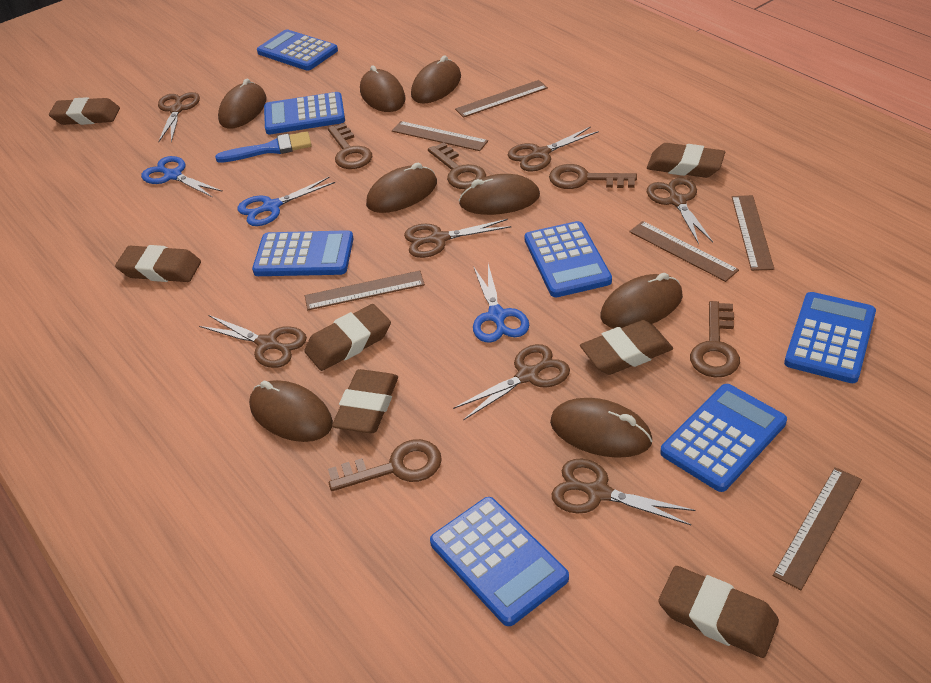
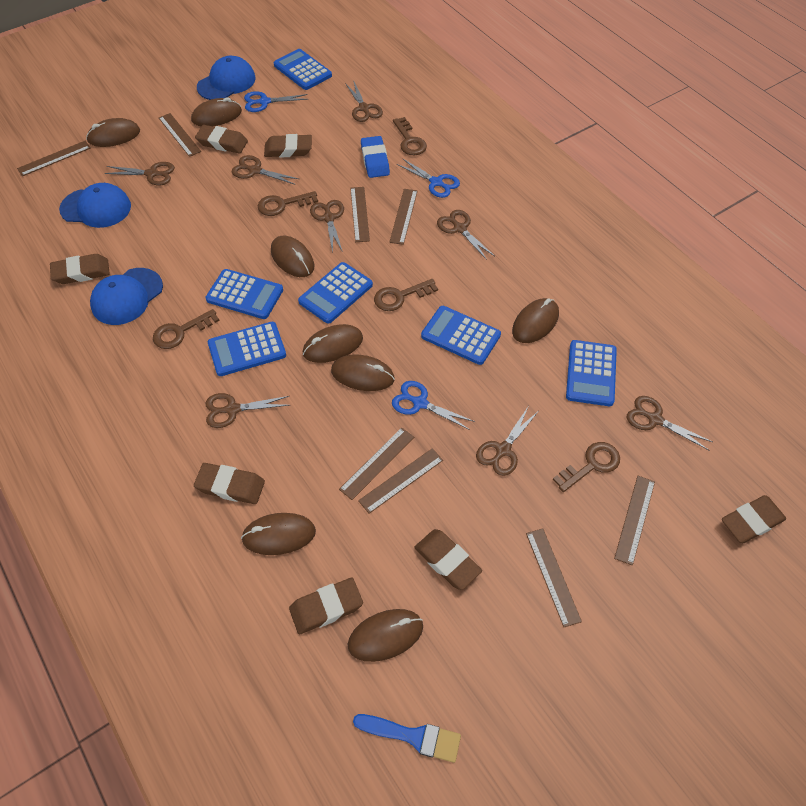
blue calculator: [252,230,354,276] [257,29,338,71] [264,92,345,134] [430,497,569,626] [524,221,612,297] [660,384,787,492] [784,292,876,383] = 7 -> [206,269,283,319] [208,322,286,376] [274,49,332,90] [298,262,373,324] [421,306,501,365] [566,340,617,406] = 6
blue cap: none = 0 -> [59,183,131,228] [90,268,163,325] [197,56,255,100] = 3
blue eraser: none = 0 -> [361,136,390,178] = 1
brown ruler: [305,271,425,310] [392,121,488,151] [455,80,548,118] [629,221,739,282] [732,195,774,271] [773,467,862,590] = 6 -> [17,141,91,176] [159,113,201,157] [339,427,414,500] [350,187,370,242] [358,448,443,514] [389,189,417,245] [526,528,582,627] [614,476,655,565] = 8
brown scissors: [158,92,200,143] [199,315,307,368] [404,219,511,258] [453,344,570,420] [507,126,599,172] [552,459,696,525] [647,178,713,244] = 7 -> [104,162,175,185] [206,393,289,428] [232,155,299,185] [310,200,344,253] [345,80,383,122] [437,210,495,260] [476,407,538,476] [627,396,713,450] = 8

